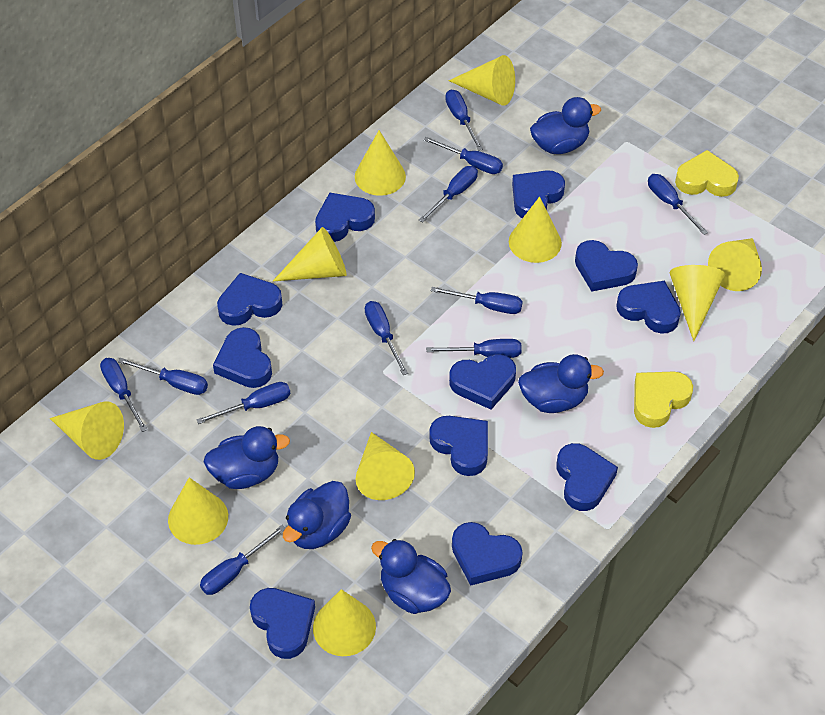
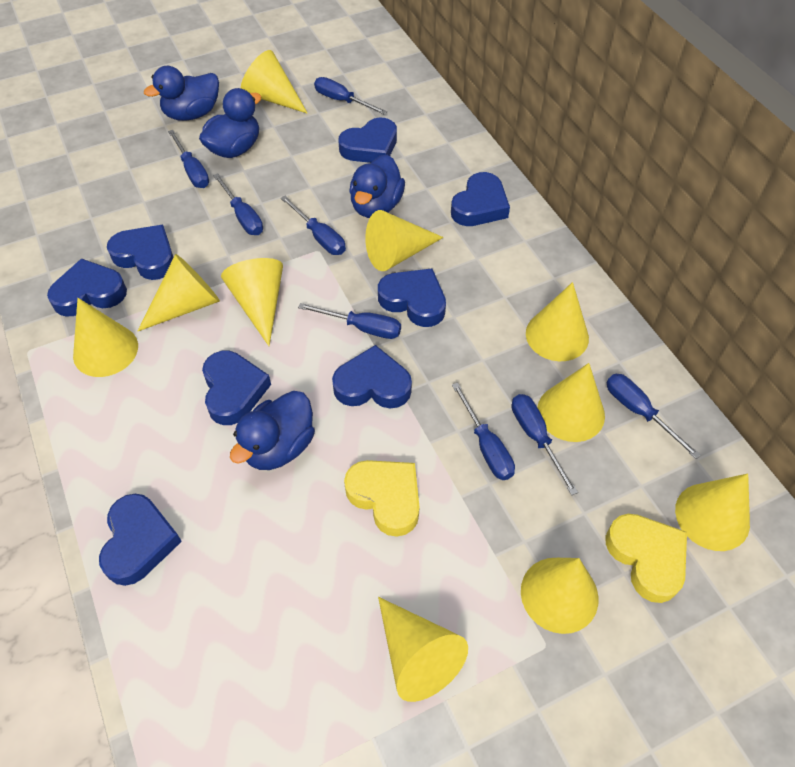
blue duck: [204,426,290,489] [283,481,351,549] [371,539,451,614] [518,354,604,413] [530,97,601,154] = 5 -> [144,66,219,121] [199,88,262,158] [230,391,315,470] [349,155,405,218] = 4
blue heart: [213,327,272,388] [217,273,282,326] [250,588,315,659] [315,193,375,242] [429,416,488,476] [449,354,516,410] [452,522,523,586] [512,170,565,218] [557,443,618,511] [575,240,638,292] [616,281,681,334] = 11 -> [47,258,127,317] [99,494,182,586] [107,225,174,280] [202,351,271,425] [332,345,412,408] [338,118,397,163] [378,268,446,327] [451,172,510,226] = 8
blue screwdriver: [100,358,148,432] [118,358,208,395] [196,382,290,424] [200,525,285,595] [365,301,408,375] [419,166,478,223] [424,137,503,174] [426,339,522,358] [431,287,523,314] [445,89,483,151] [648,174,708,235] = 11 -> [168,130,209,188] [213,173,263,235] [281,196,346,255] [298,303,401,339] [314,77,387,115] [452,382,515,480] [512,394,578,495] [607,374,701,459] = 8

